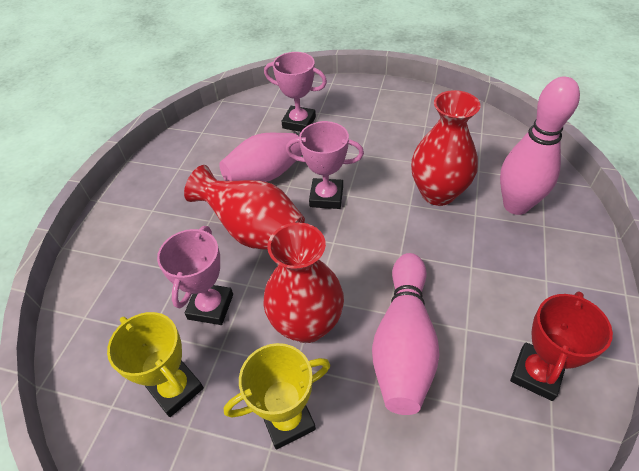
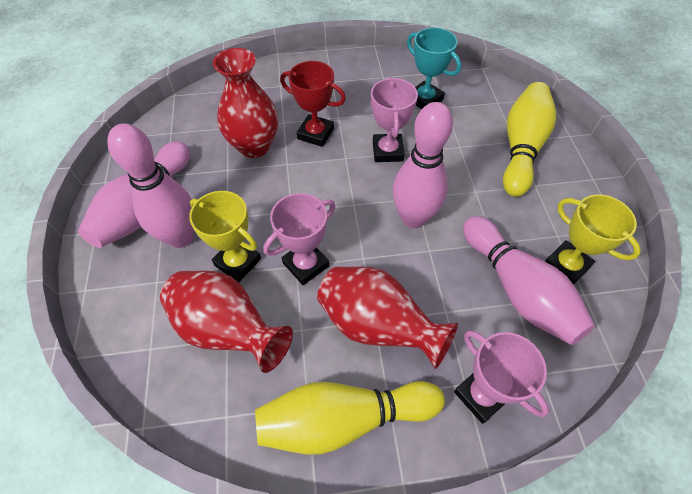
pink bowling pin: [219,121,321,182] [372,253,440,415] [500,77,580,215] = 3 -> [78,141,190,248] [107,124,194,248] [393,102,453,228] [463,216,595,345] = 4
turquoise trophy: none = 0 -> [407,27,461,109] = 1
yellow bowling pin: none = 0 -> [255,381,445,454] [503,82,556,197] = 2

